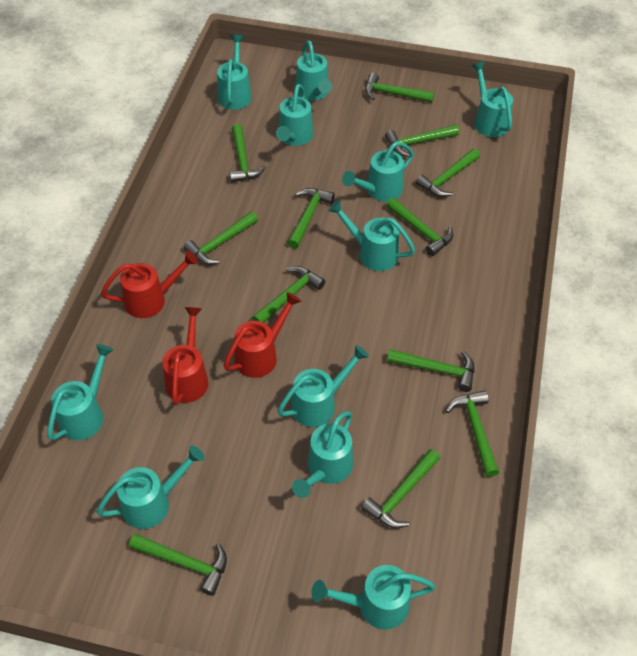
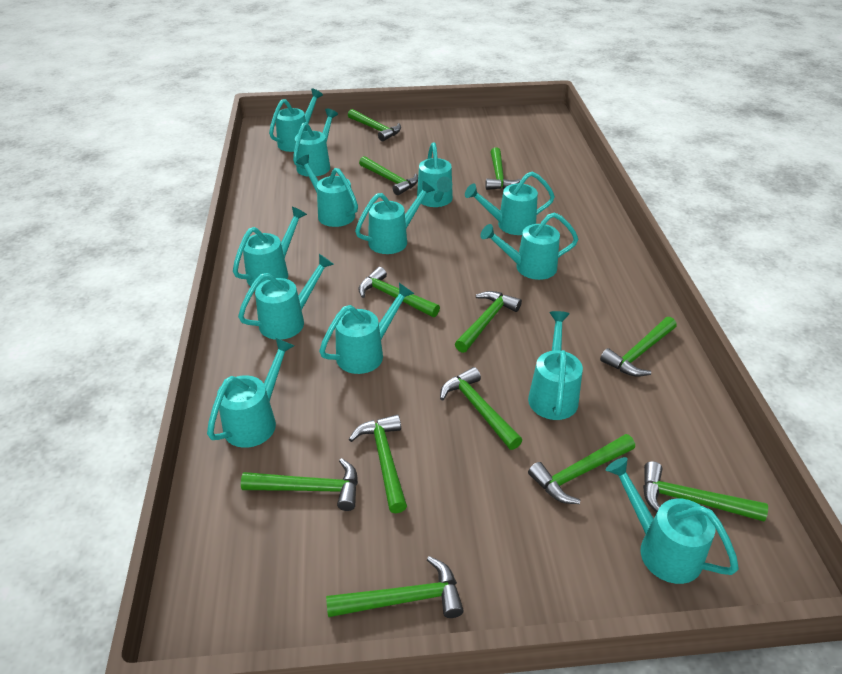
red watering can: [101,251,198,318] [162,307,209,405] [224,292,301,378] = 3 -> none = 0
turquoise watering can: [47,344,113,441] [97,445,205,529] [217,35,252,110] [276,84,313,146] [277,345,369,427] [292,411,353,498] [296,40,332,101] [311,565,435,629] [328,200,415,271] [342,142,414,202] [471,61,513,137] = 11 -> [207,338,294,448] [233,207,307,287] [238,254,334,340] [269,89,323,152] [293,109,338,177] [296,155,358,227] [319,283,415,374] [355,181,435,254] [417,142,453,207] [465,171,555,235] [481,212,578,280] [528,311,583,420] [606,457,739,584] = 13

